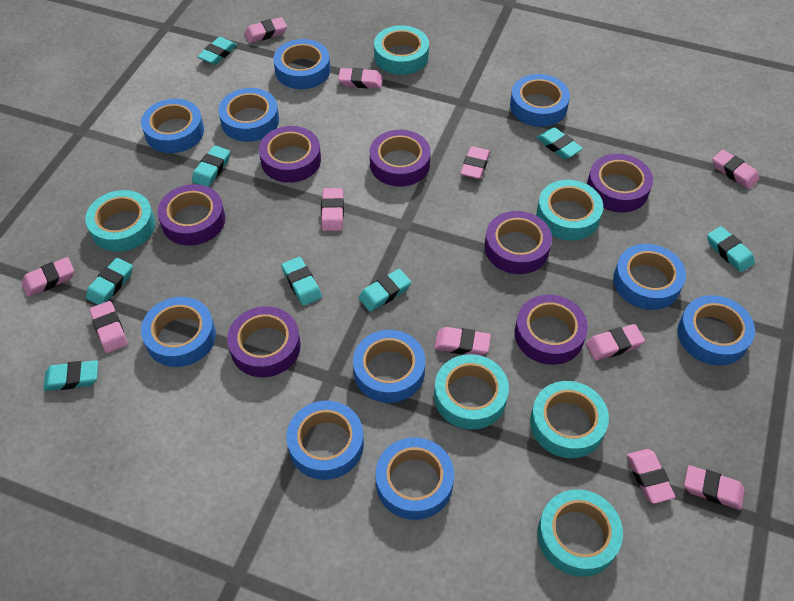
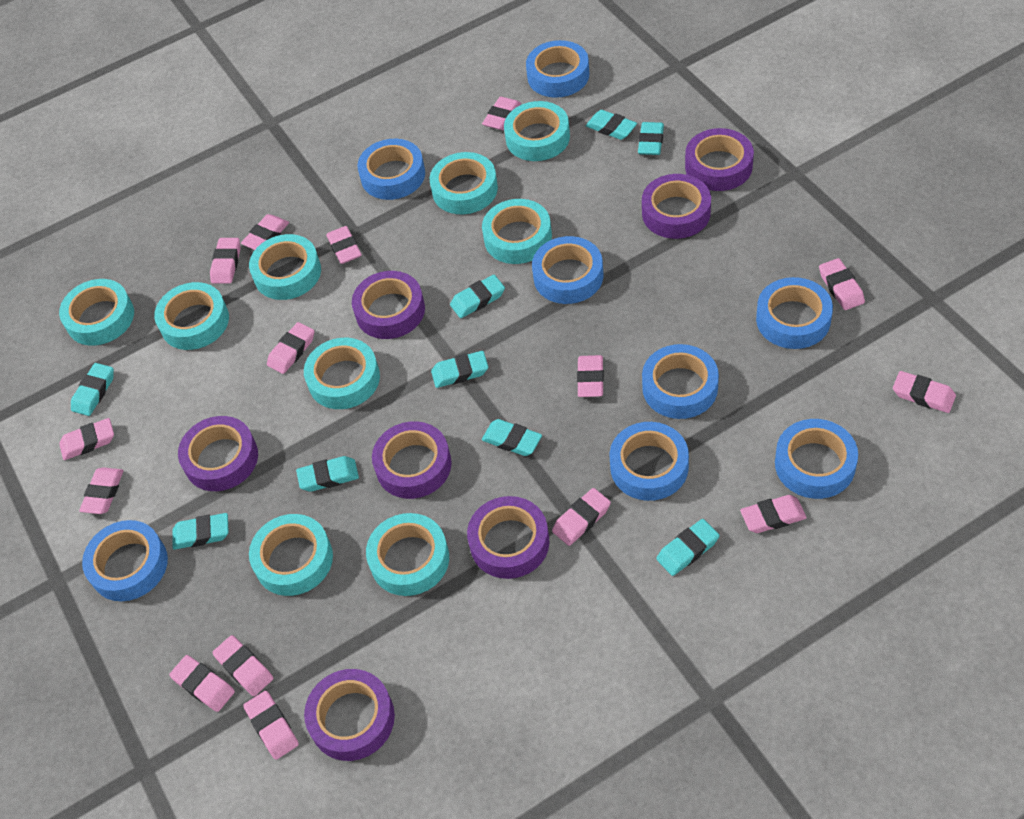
blue tape: [141,99,204,153] [141,297,216,367] [218,88,279,142] [273,39,330,89] [286,400,364,480] [353,330,425,403] [375,437,454,520] [510,74,570,127] [613,244,686,310] [677,295,755,366] = 10 -> [82,520,168,601] [357,139,425,200] [526,40,589,98] [532,236,603,304] [610,422,689,501] [642,344,719,419] [756,277,833,349] [775,419,858,499] = 8
pink eraser: [22,257,74,297] [90,301,128,353] [244,17,287,43] [321,188,344,231] [338,68,383,88] [434,327,491,356] [460,146,490,179] [586,324,645,361] [627,449,675,504] [684,465,745,510] [712,150,759,189] = 11 -> [59,418,114,460] [79,467,124,514] [169,655,235,712] [210,238,241,284] [212,635,273,696] [241,214,289,250] [243,691,299,760] [267,322,315,374] [326,226,362,264] [482,97,521,130] [552,488,611,546] [577,355,604,397] [740,495,807,533] [819,258,865,310] [893,371,956,413] = 15
turquoise eraser: [43,360,98,391] [86,258,133,305] [192,145,230,187] [197,37,237,65] [281,257,322,306] [358,269,411,312] [537,127,583,159] [707,226,755,272] = 8 -> [71,363,114,416] [172,513,229,550] [296,456,359,492] [431,351,488,388] [450,275,505,318] [482,419,542,456] [586,110,637,140] [638,122,664,155] [656,519,719,576] = 9
turquoise tape: [85,190,155,252] [374,25,429,75] [434,354,509,430] [530,381,609,458] [537,180,603,241] [537,489,623,577] = 6 -> [59,279,134,346] [154,282,229,350] [249,234,321,300] [249,514,333,596] [304,338,380,409] [366,513,449,596] [430,152,498,214] [482,199,552,264] [504,101,570,161] = 9

